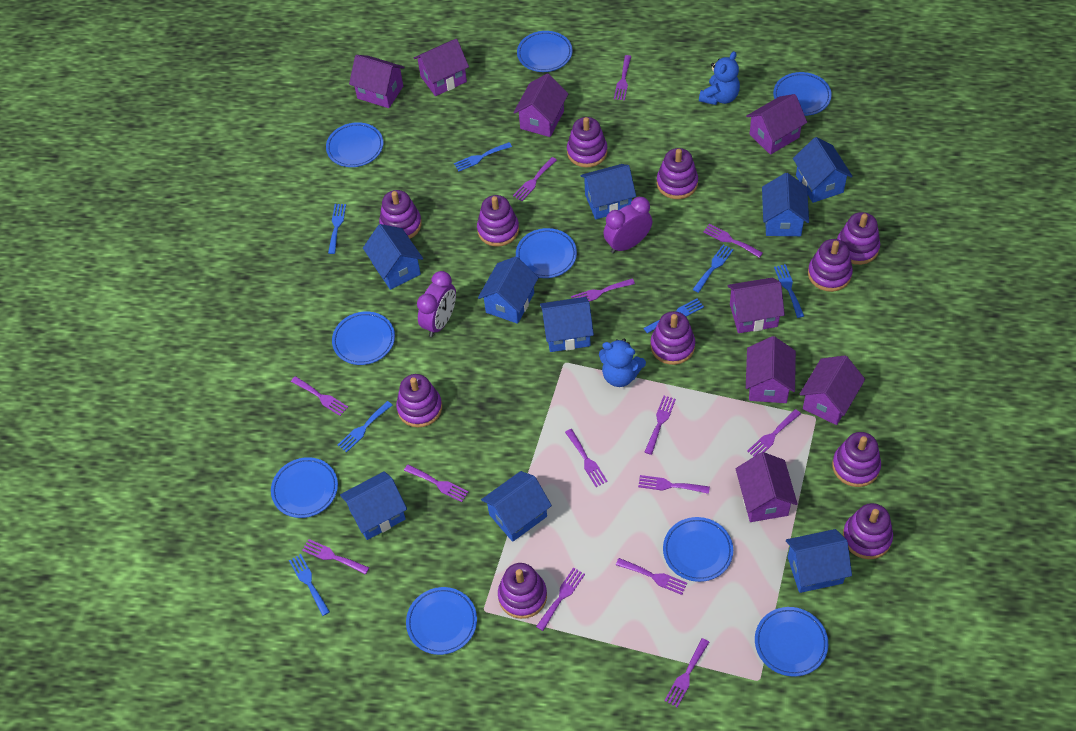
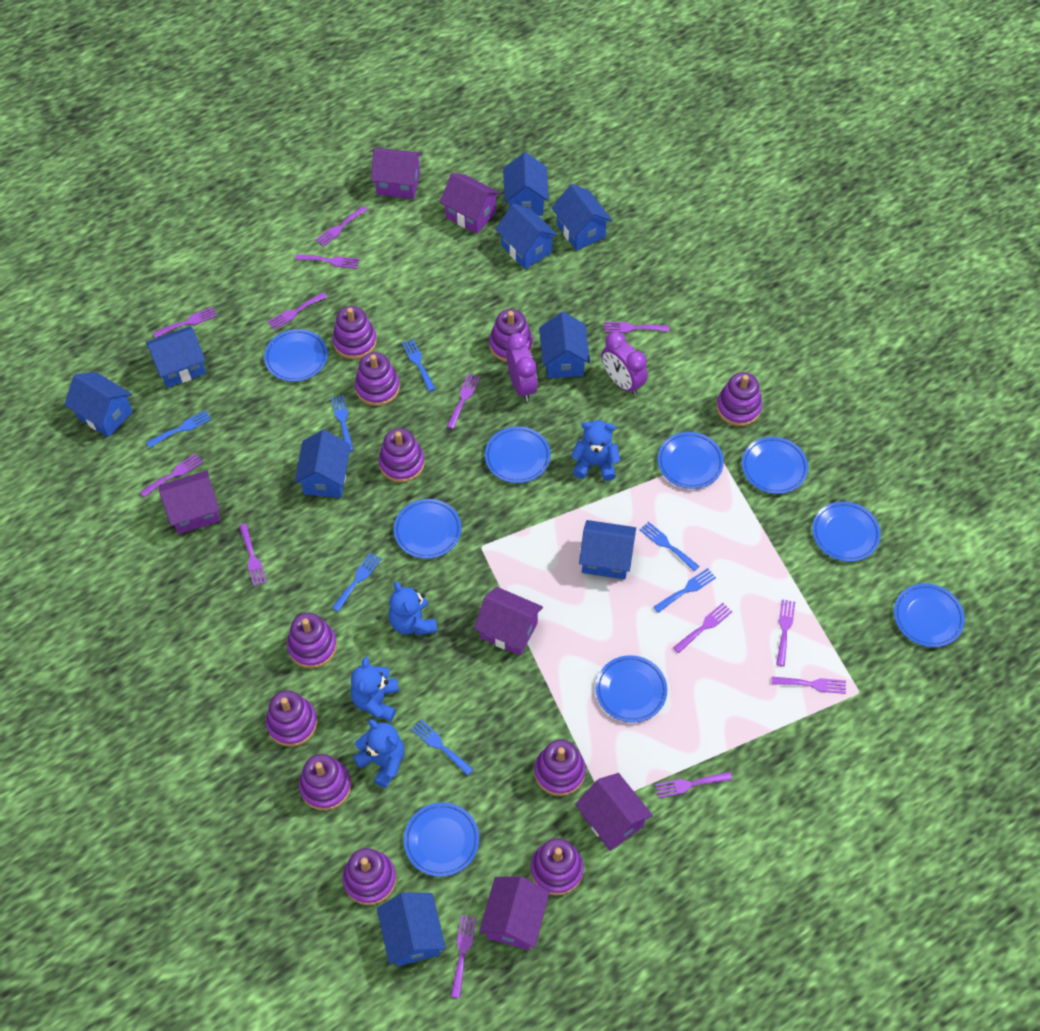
blue teddy bear: [599,339,646,387] [699,51,740,105] = 2 -> [351,657,399,722] [353,719,405,788] [389,581,437,636] [571,420,620,481] = 4
purple fork: [291,376,348,416] [302,539,369,574] [404,464,469,502] [513,157,557,201] [536,567,585,631] [565,429,608,487] [571,279,635,302] [614,55,631,100] [616,558,687,595] [638,475,710,494] [645,396,676,455] [664,638,709,707] [703,224,763,258] [747,409,801,457] = 14 -> [140,453,203,497] [153,307,217,338] [239,524,267,586] [268,292,327,330] [295,254,359,269] [316,206,367,247] [447,374,480,429] [451,915,476,998] [604,322,669,333] [655,772,732,798] [673,603,732,653] [772,677,846,694] [776,599,795,666] = 13
purple house: [349,55,405,108] [414,39,469,96] [513,73,568,137] [727,277,785,333] [736,452,798,522] [746,94,807,155] [746,336,796,403] [799,355,865,425] = 8 -> [159,471,220,534] [371,148,422,199] [440,173,501,234] [474,587,543,656] [479,876,550,950] [575,773,653,851] = 6

